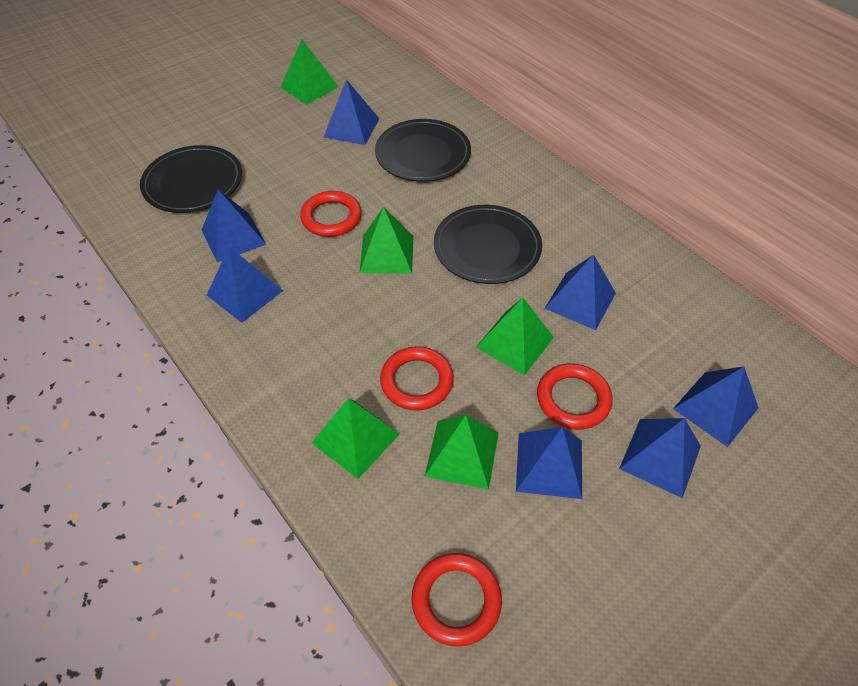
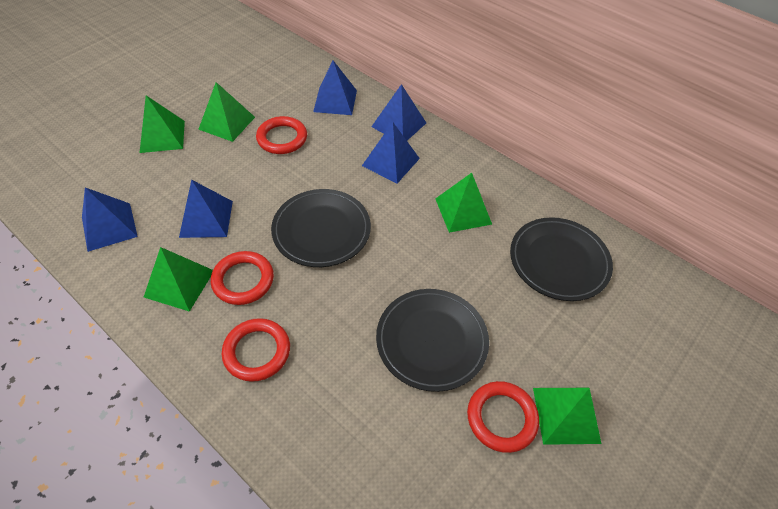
blue pyramid: [202,190,266,262] [207,247,283,323] [324,79,379,145] [516,427,582,499] [544,254,616,330] [619,418,701,498] [673,366,759,447] = 7 -> [82,187,138,252] [179,180,233,238] [313,60,357,115] [362,122,420,183] [371,84,426,140] = 5

